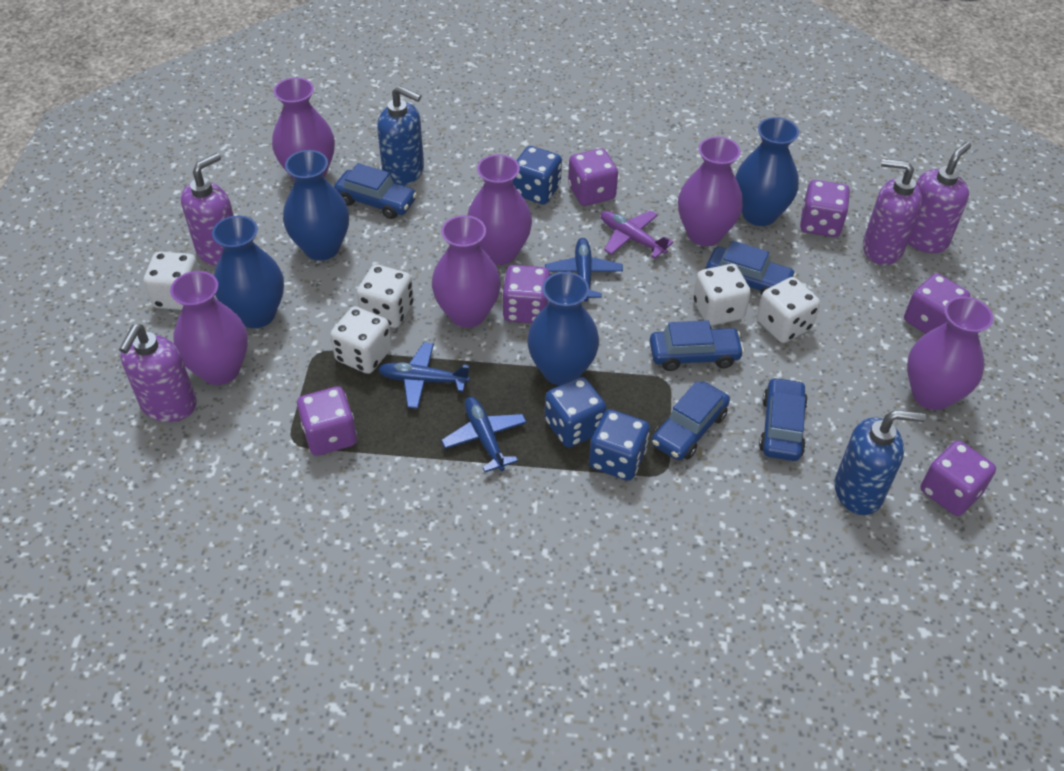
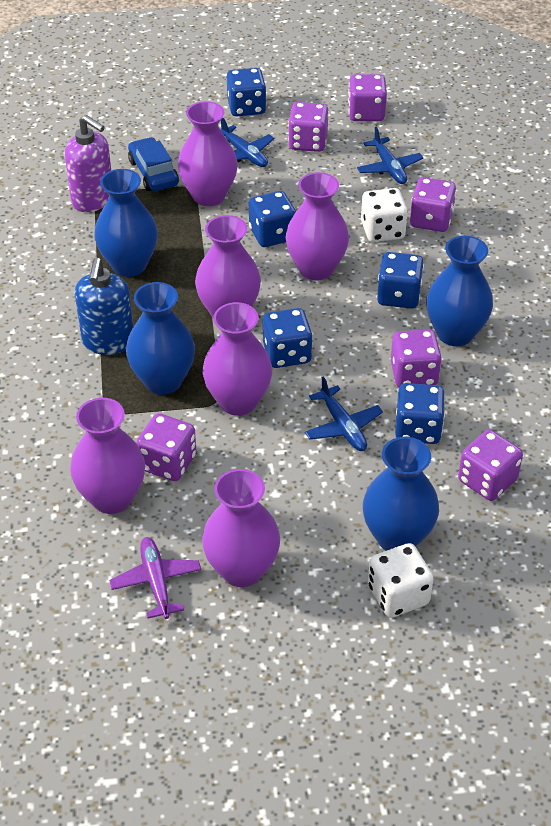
blue car: [334,163,417,219] [650,320,744,371] [652,381,730,460] [706,241,796,296] [759,377,808,461] = 5 -> [128,137,179,191] = 1
blue dice: [512,146,562,204] [545,377,607,448] [589,409,650,481] = 3 -> [227,68,266,117] [249,191,296,247] [263,308,313,368] [377,252,424,309] [395,383,445,444] = 5
blue soap dispenser: [377,86,424,186] [835,410,926,515] = 2 -> [75,258,133,355] = 1
purple soap dispenser: [119,324,197,422] [181,153,234,266] [863,159,922,265] [907,142,971,253] = 4 -> [65,115,111,212] = 1
white dice: [144,252,200,310] [330,306,392,374] [357,264,414,328] [693,264,751,326] [757,277,820,343] = 5 -> [361,188,408,242] [368,543,433,618] = 2

